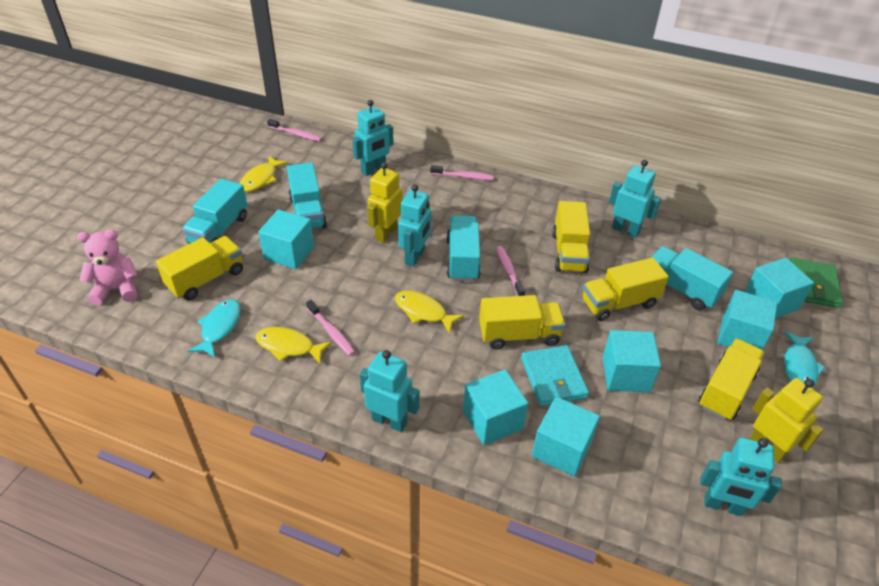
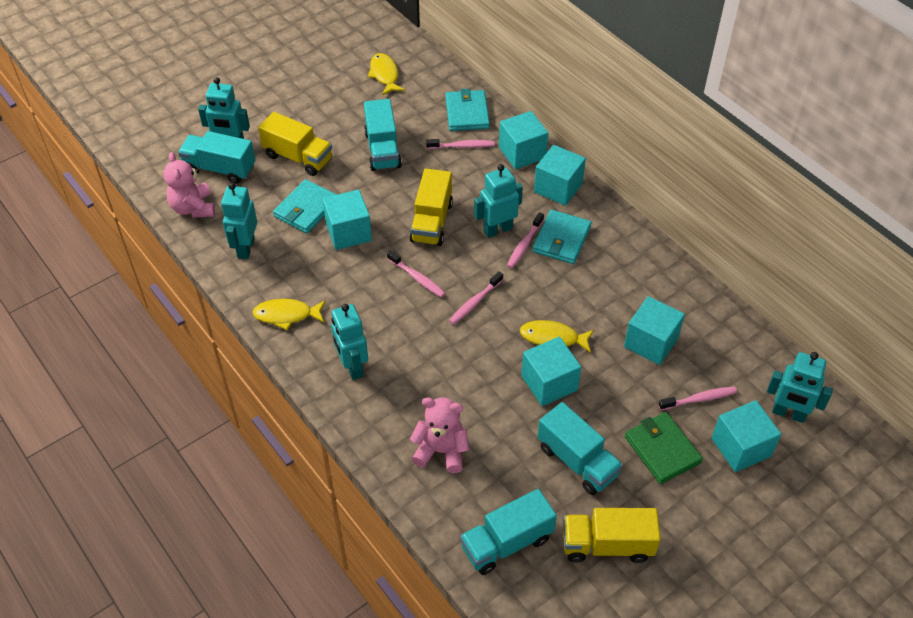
pink teddy bear: [77,229,138,305] = 1 -> [164,152,215,218] [410,397,469,473] = 2
pink toothbrush: [267,119,322,141] [306,300,355,356] [430,165,494,180] [496,246,525,296] = 4 -> [387,250,445,297] [426,139,495,149] [449,272,503,325] [507,212,544,268] [658,386,737,410] = 5
turquoise fish: [188,299,241,357] [784,331,825,388] = 2 -> none = 0
turquoise wallet: [521,345,589,406] = 1 -> [273,179,337,233] [446,89,490,131] [533,210,591,264] = 3
yellow robot: [367,162,402,243] [749,378,824,463] = 2 -> none = 0
yellow truck: [156,236,243,300] [479,295,566,349] [552,201,590,273] [582,257,669,321] [698,338,765,420] = 5 -> [258,112,332,176] [409,168,453,246] [563,508,661,563] = 3

